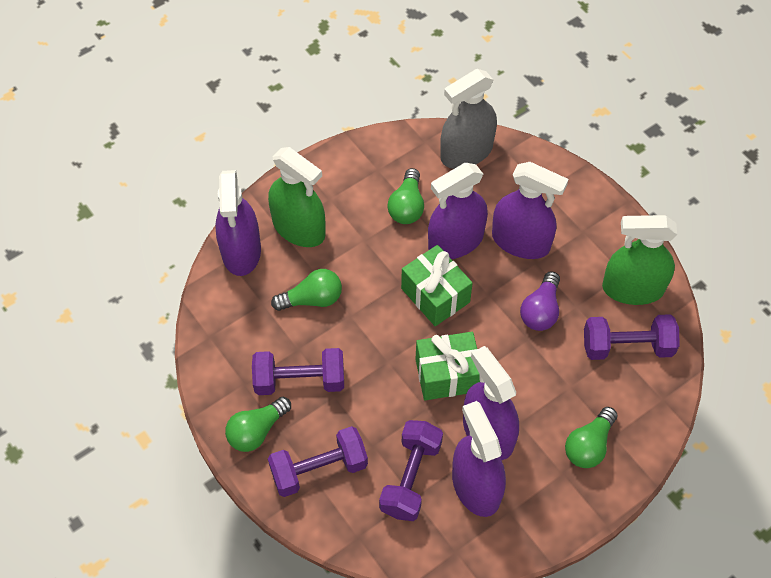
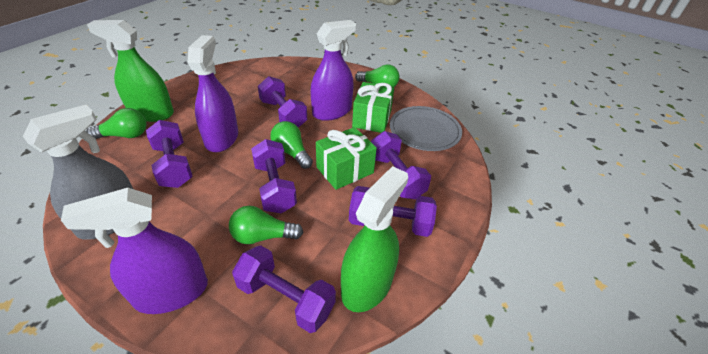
grey plate: none = 0 -> [390,106,462,151] = 1
purple dumbbell: [252,348,344,395] [268,426,368,497] [379,420,443,521] [584,314,680,360] = 4 -> [146,120,193,188] [232,245,336,333] [251,139,297,214] [258,76,307,128] [349,186,437,237] [371,131,431,199] = 6
purple light bulb: [520,271,560,331] = 1 -> none = 0
purple spray bottle: [215,170,261,276] [428,163,488,259] [452,401,506,517] [463,346,519,460] [492,162,568,259] = 5 -> [61,188,208,314] [188,35,238,152] [310,20,356,121] = 3

